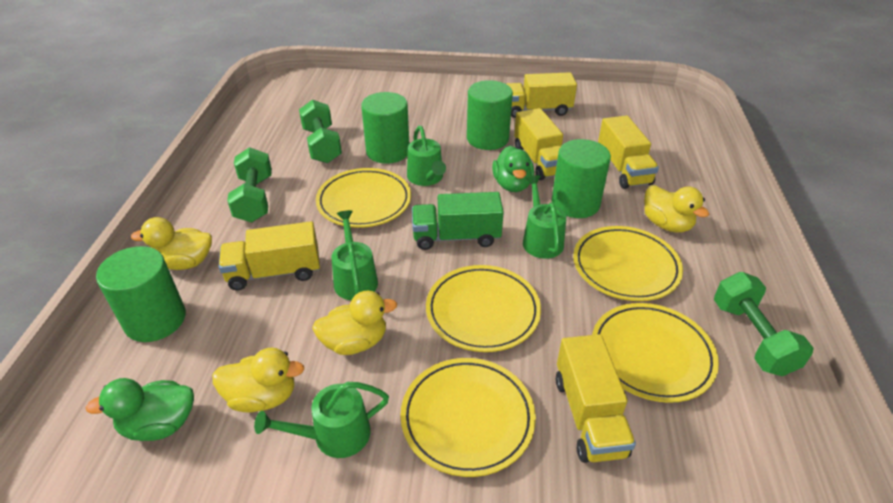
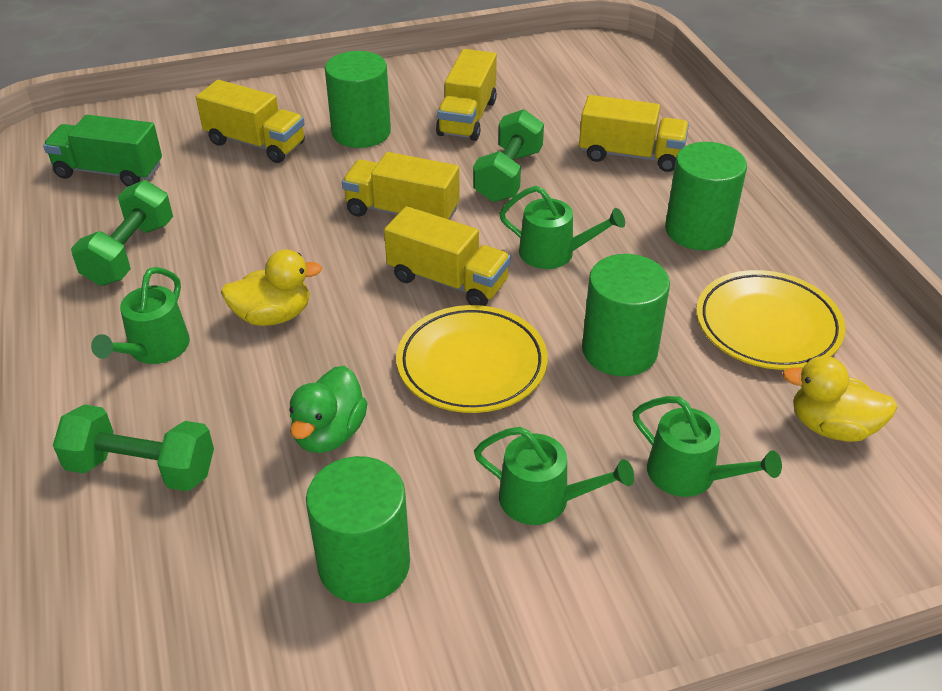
green duck: [86,378,194,441] [492,146,534,192] = 2 -> [289,366,368,453] = 1
yellow duck: [131,217,212,270] [212,347,304,413] [312,290,397,355] [644,185,709,233] = 4 -> [221,249,322,326] [782,356,897,442] = 2
yellow plate: [316,168,411,228] [400,358,536,477] [426,265,541,352] [573,226,683,301] [592,303,719,403] = 5 -> [396,305,548,413] [697,270,845,370] = 2

